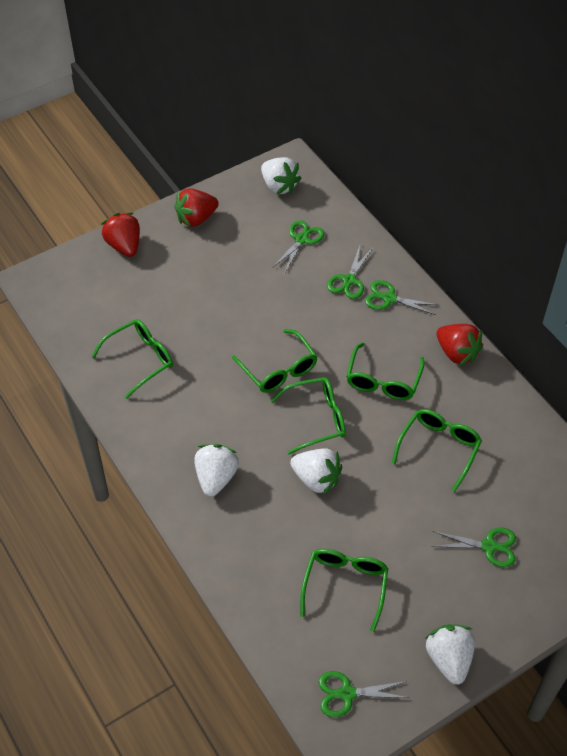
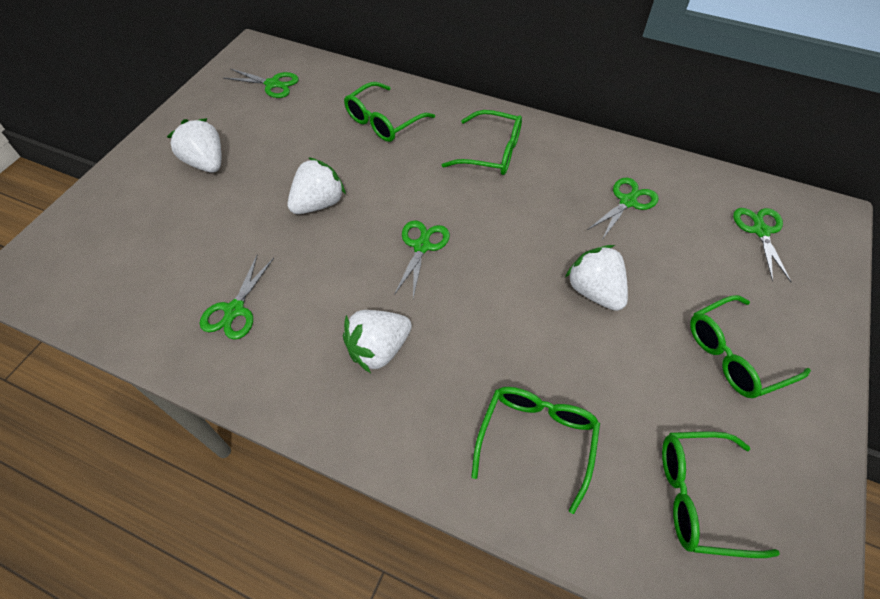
green glasses: [91,319,173,399] [232,329,318,393] [270,377,346,454] [300,549,388,632] [346,343,425,400] [392,409,482,492] = 6 -> [344,82,435,142] [442,110,522,175] [471,387,600,514] [662,431,780,558] [690,295,811,398] = 5
red strawberry: [101,212,140,257] [174,188,219,227] [436,324,483,366] = 3 -> none = 0

